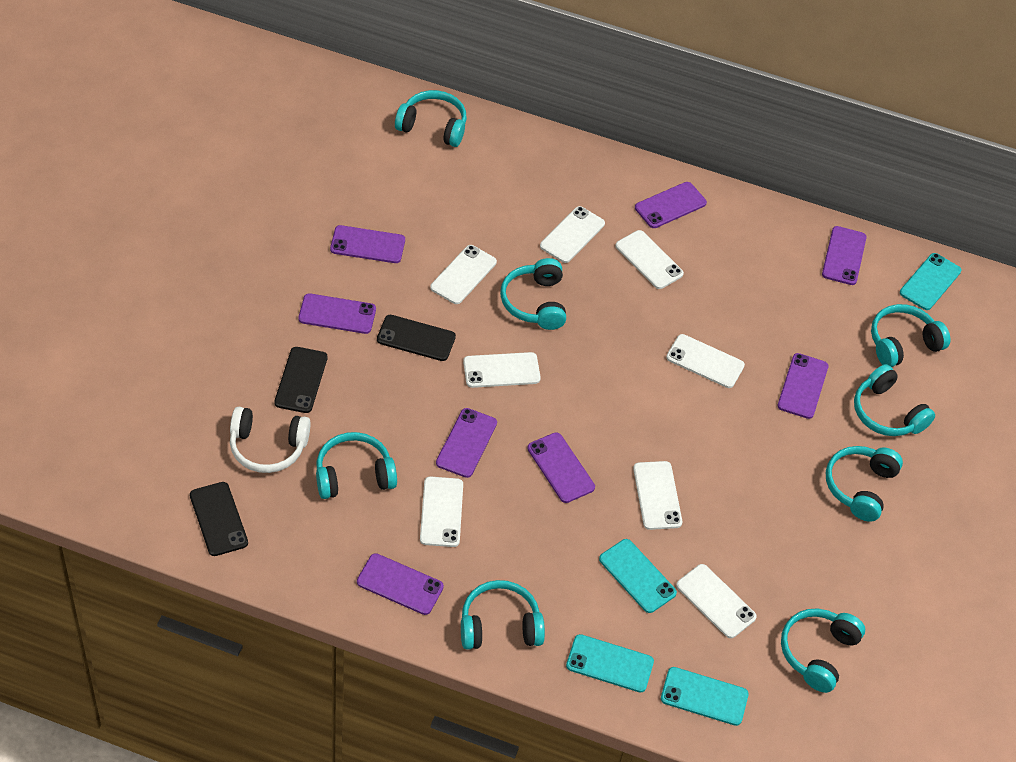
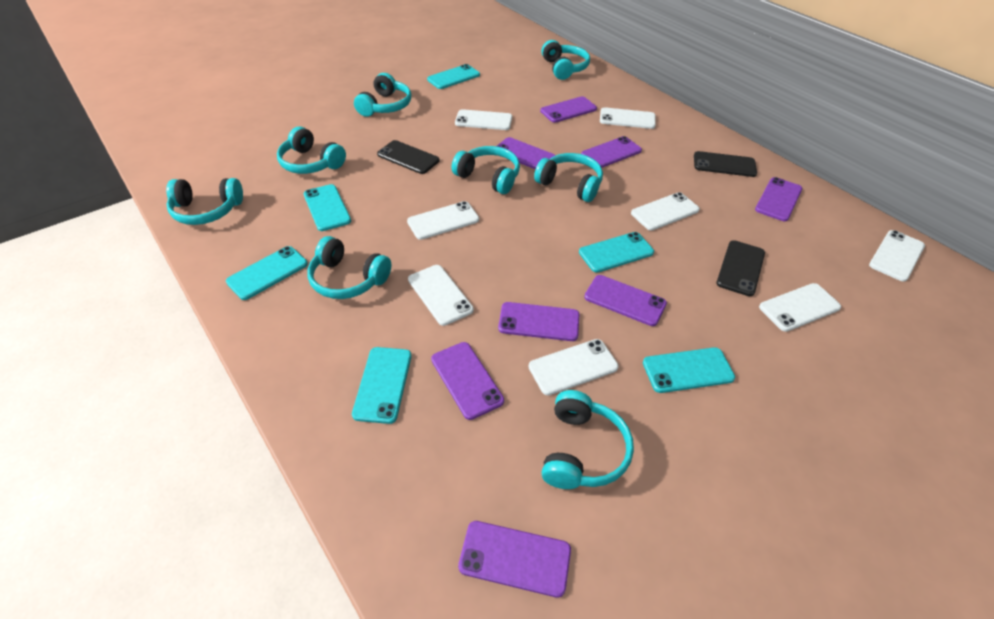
turquoise phone: [566,634,654,692] [599,539,677,613] [661,667,749,726] [900,253,962,310] = 4 -> [226,246,308,300] [304,184,351,231] [352,347,412,424] [427,64,480,89] [579,232,654,272] [643,347,735,393] = 6
white headphones: [230,407,311,473] = 1 -> none = 0

